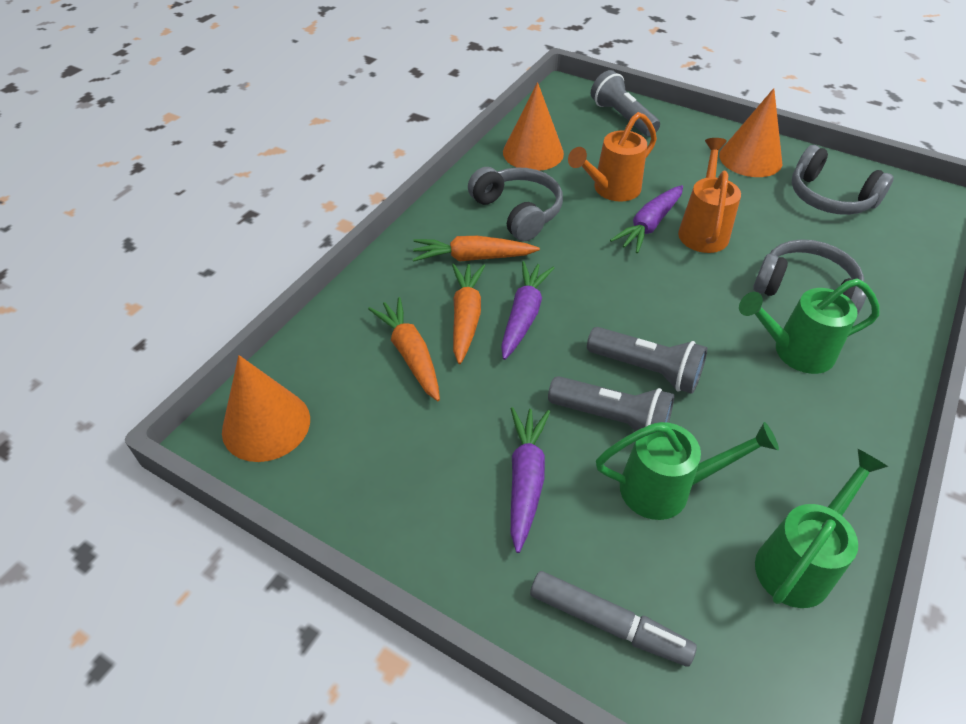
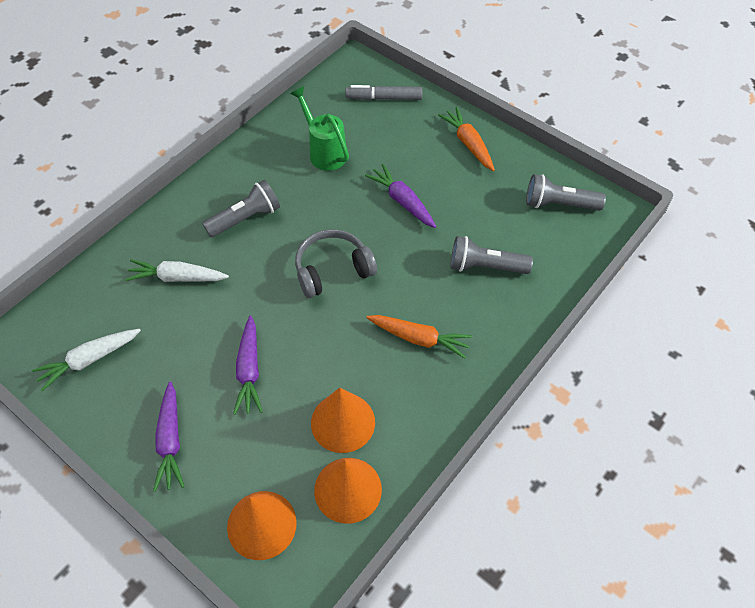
green watering can: [596,422,779,520] [739,278,880,374] [755,449,888,608] = 3 -> [290,86,349,171] = 1
grey headphones: [468,167,563,241] [753,239,867,316] [792,145,894,215] = 3 -> [295,229,377,298] = 1
orange carrot: [368,297,440,401] [413,236,540,262] [452,264,485,364] = 3 -> [366,315,472,359] [438,107,495,171] = 2
orange watering can: [568,112,657,202] [678,138,741,253] = 2 -> none = 0
white carrot: none = 0 -> [32,329,141,391] [125,259,229,282] = 2

